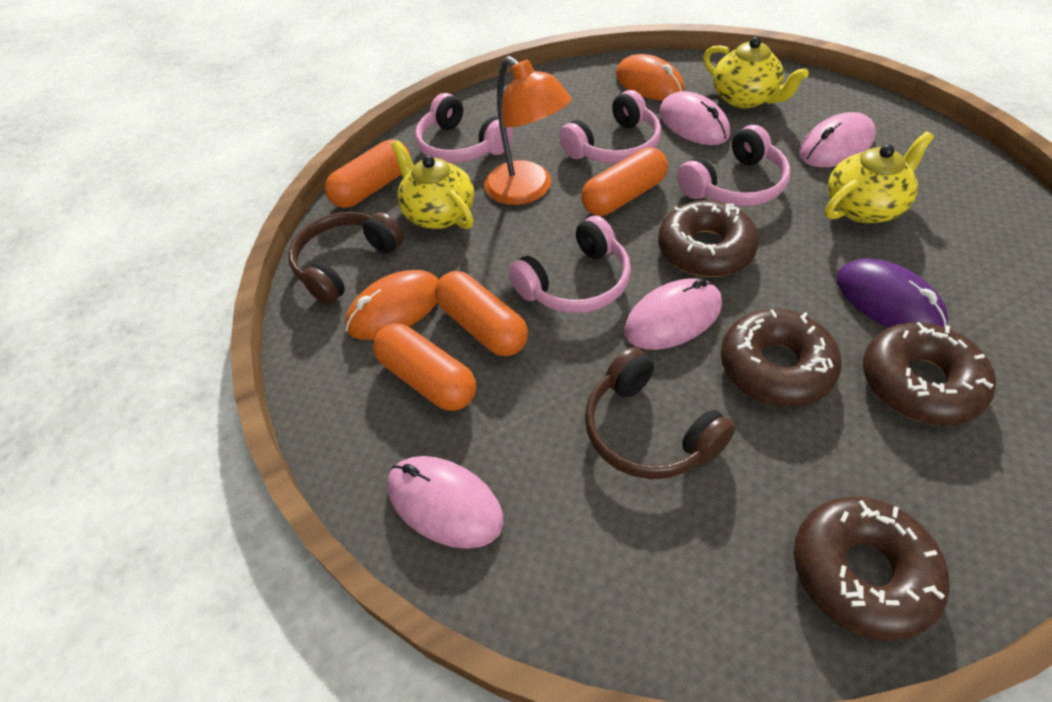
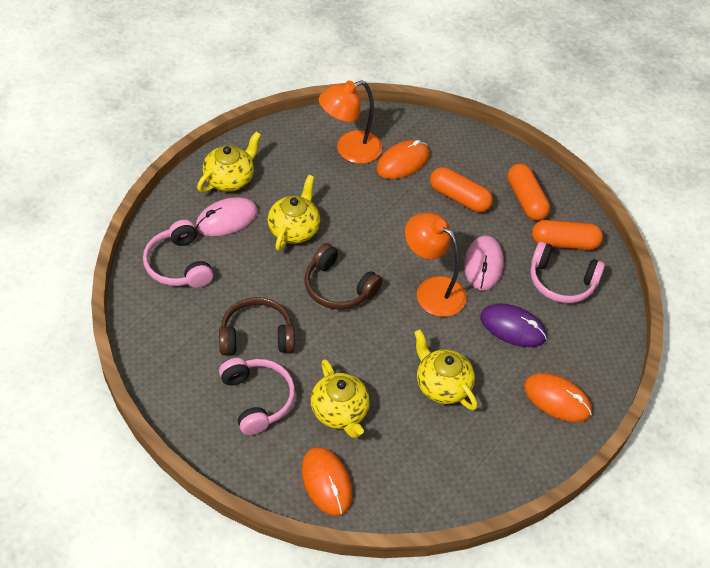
brown donut: [658,200,759,277] [721,309,841,407] [794,496,950,641] [863,322,996,425] = 4 -> none = 0
orange capsule: [325,140,410,208] [373,324,476,411] [435,271,528,356] [581,148,668,216] = 4 -> [430,167,493,212] [507,164,550,221] [532,220,603,250] = 3
orange lamp: [484,56,572,205] = 1 -> [319,80,382,164] [405,213,467,317] = 2
orange mouse: [345,270,439,340] [616,54,685,101] = 2 -> [301,447,352,516] [376,140,430,179] [524,373,592,422] = 3
pink headphones: [415,93,513,163] [508,216,631,313] [559,90,661,164] [677,125,790,206] = 4 -> [143,220,213,288] [219,358,295,435] [530,241,605,303] = 3
pink mouse: [387,456,504,549] [624,278,722,350] [659,91,730,145] [799,112,876,167] = 4 -> [196,197,258,236] [464,235,504,290] = 2
yellow teapot: [391,140,474,229] [703,37,809,108] [825,131,934,223] = 3 -> [197,131,261,192] [267,175,320,251] [311,359,370,438] [414,329,478,410] = 4

